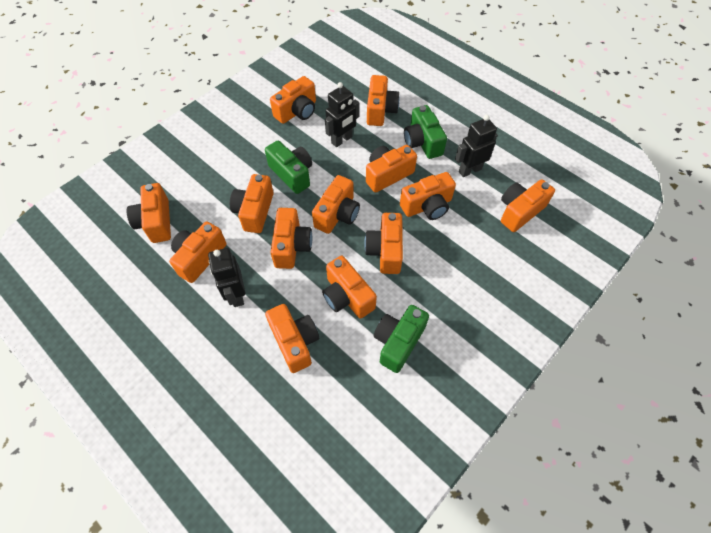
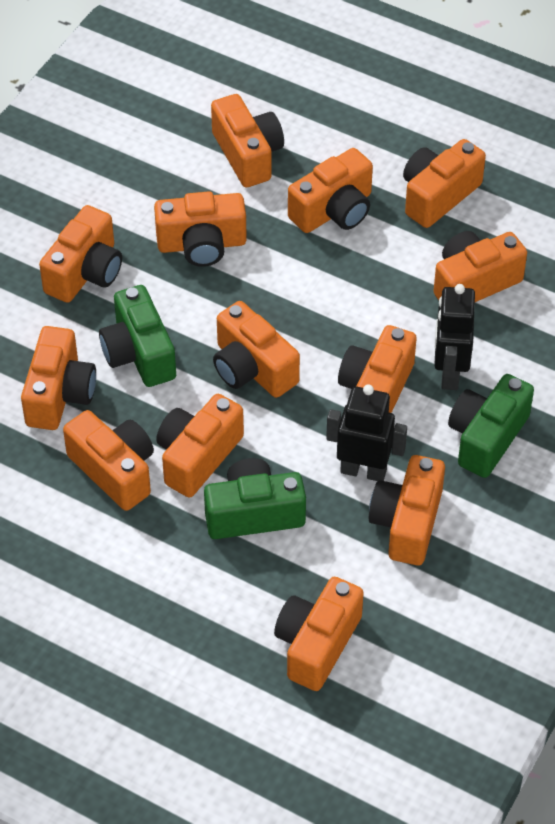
black robot: [208,248,245,307] [325,82,359,147] [455,115,497,177] = 3 -> [326,384,407,481] [434,284,475,390] = 2

